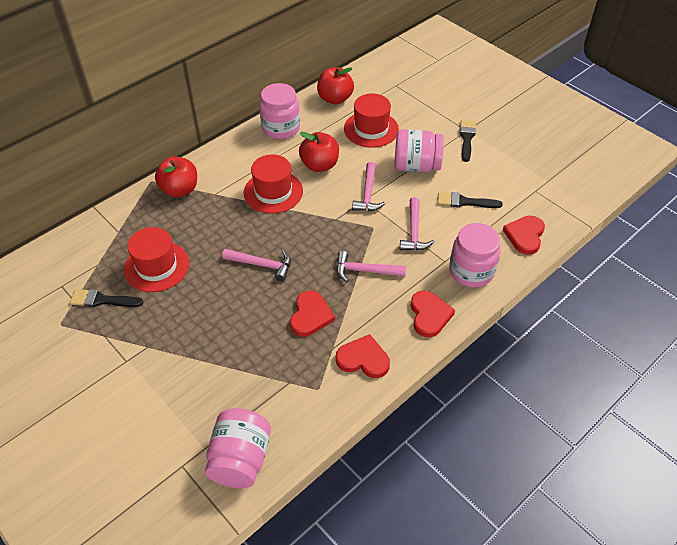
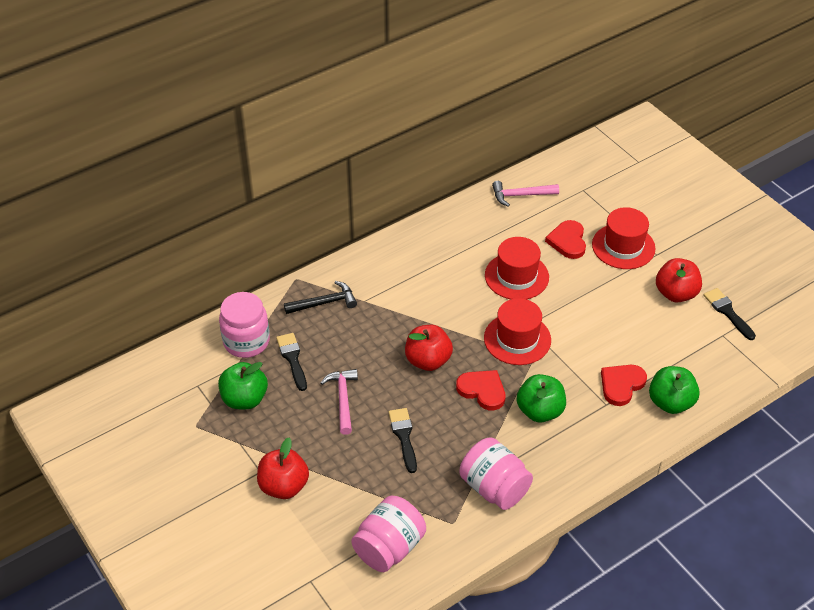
black hammer: none = 0 -> [284,281,357,314] = 1
green apple: none = 0 -> [218,362,268,409] [517,374,566,422] [649,366,700,414] = 3
pink hammer: [222,249,291,281] [336,251,406,282] [352,162,386,211] [400,197,434,251] = 4 -> [321,369,358,435] [492,181,559,207] = 2
pink jar: [205,408,271,488] [259,83,300,139] [394,129,444,172] [449,223,500,288] = 4 -> [219,292,270,358] [351,496,426,572] [460,437,533,510] = 3
red heart: [290,291,335,337] [336,334,390,378] [411,291,455,337] [503,216,545,255] = 4 -> [456,370,505,410] [545,220,586,259] [601,365,647,406] = 3

